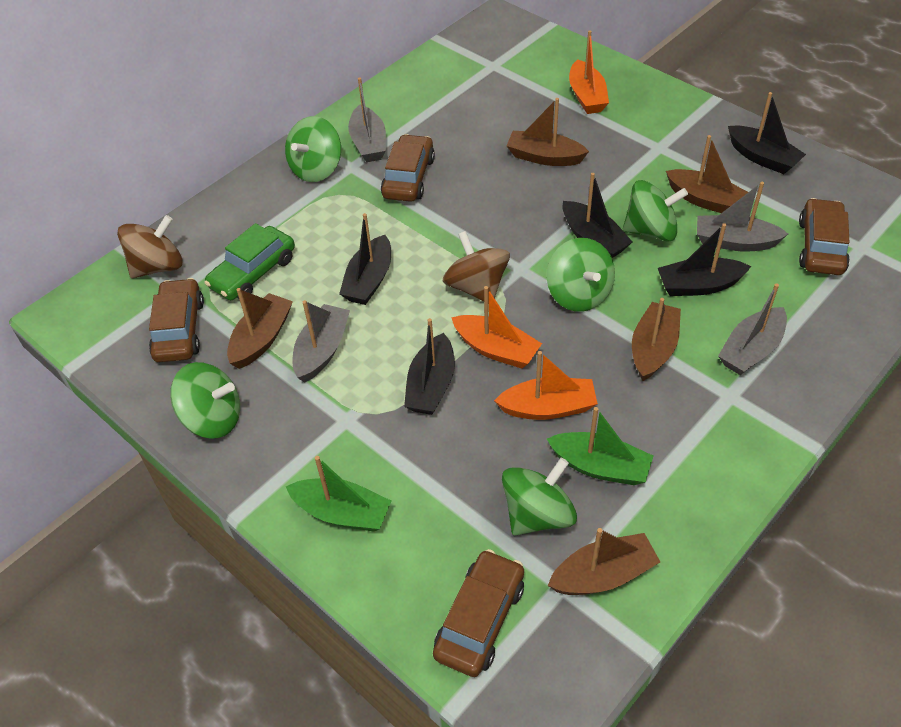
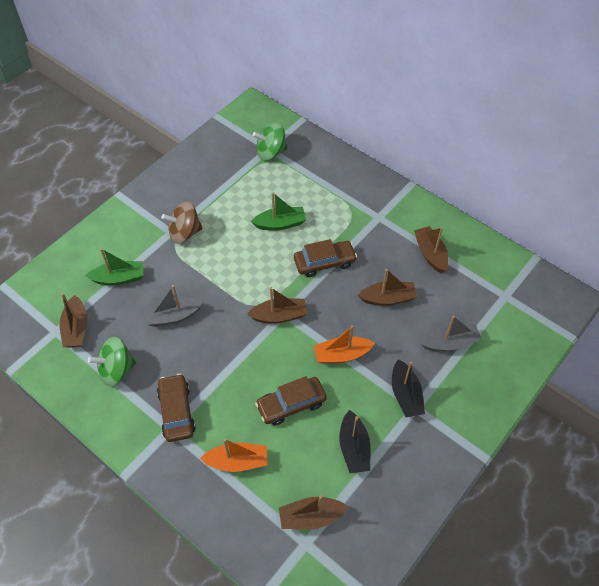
black boat: [339,213,391,305] [404,318,455,415] [562,173,632,258] [658,223,751,296] [728,92,806,174] = 5 -> [339,410,370,473] [392,359,425,417] = 2
brown car: [149,278,204,362] [381,134,435,202] [433,549,524,677] [799,198,850,275] = 4 -> [157,374,196,442] [255,376,327,426] [294,239,357,277] = 3
brown spinning top: [117,215,182,278] [443,231,510,304] = 2 -> [162,201,203,244] = 1
green car: [204,223,295,300] = 1 -> none = 0
green spinning top: [170,362,240,439] [285,116,341,182] [502,458,577,536] [547,238,615,312] [623,180,688,242] = 5 -> [88,337,136,386] [253,122,288,161] = 2
grey boat: [293,300,350,383] [348,77,386,162] [697,182,788,252] [718,283,787,375] = 4 -> [144,285,203,327] [421,316,482,352] = 2
orange boat: [451,286,542,369] [494,351,598,420] [569,30,609,114] = 3 -> [200,439,267,472] [314,325,375,364] = 2

